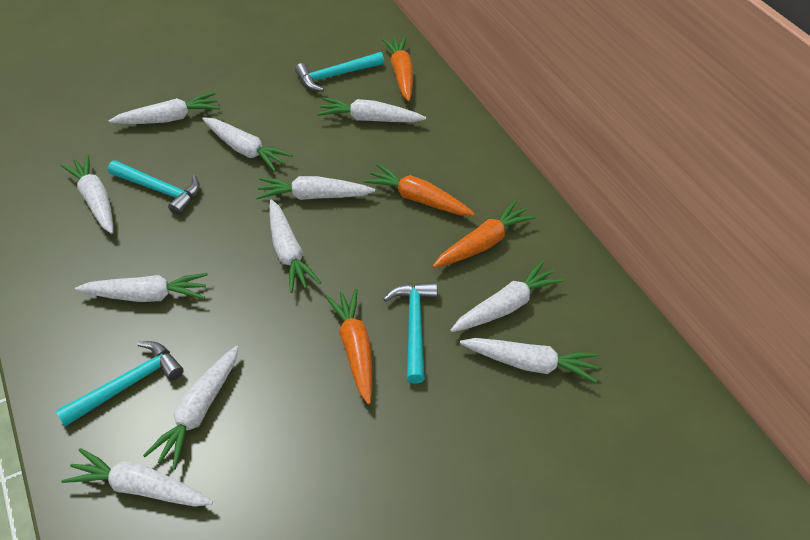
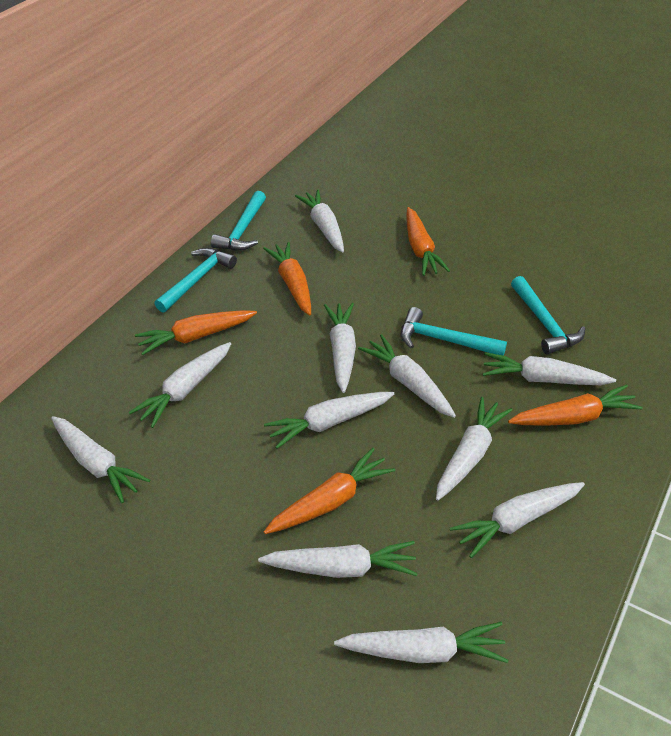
orange carrot: [325,289,372,405] [364,164,475,216] [382,36,413,102] [433,200,536,268] = 4 -> [135,310,257,355] [263,242,311,316] [264,448,395,534] [406,207,450,276] [508,384,643,426] = 5

